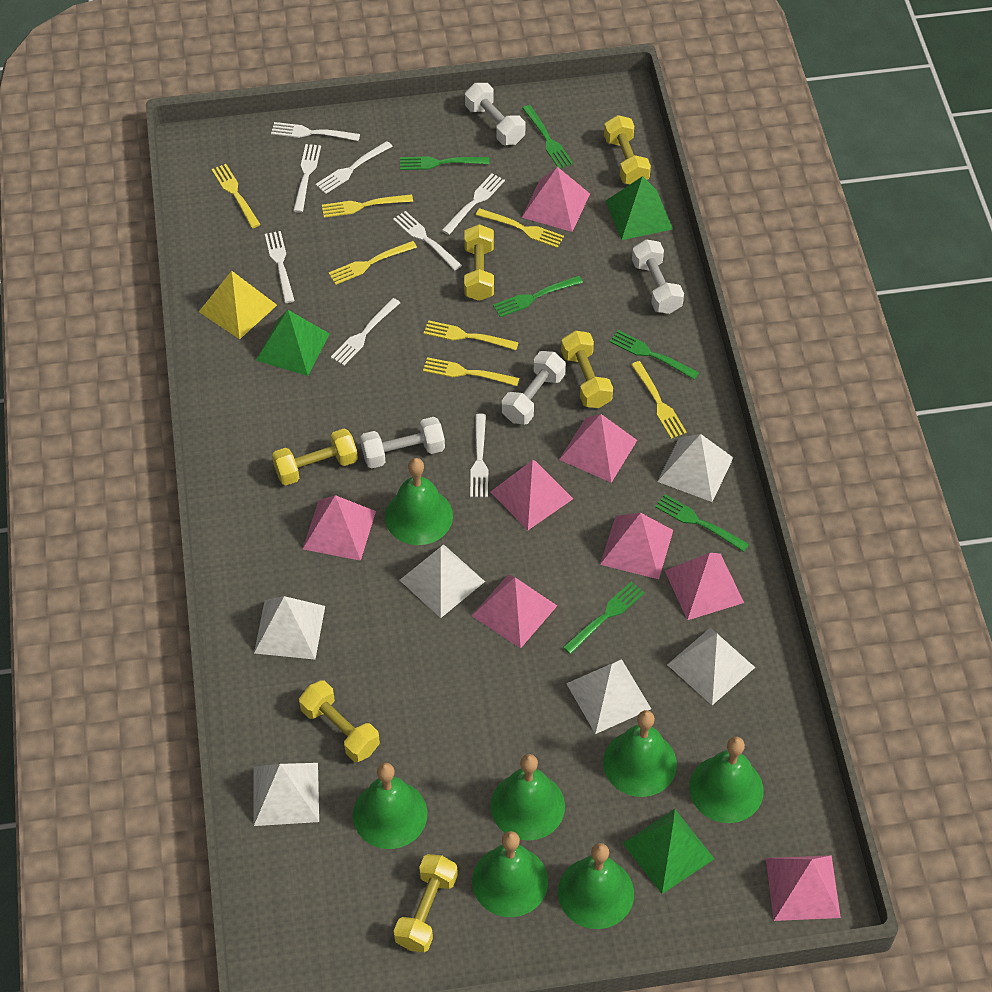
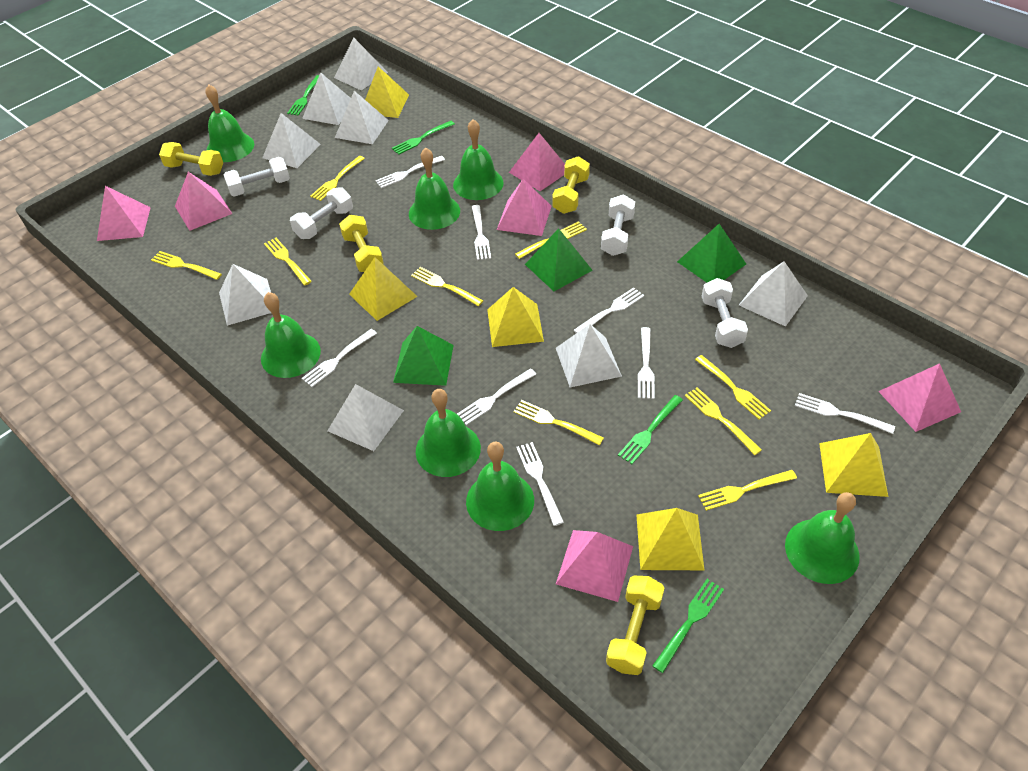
green fork: [400,156,490,170] [493,275,583,317] [522,105,573,169] [563,581,645,654] [610,330,699,380] [655,494,749,552] = 6 -> [287,75,319,116] [392,121,455,155] [618,395,683,464] [652,579,724,673] = 4
pink pyramid: [303,495,376,561] [472,574,557,648] [490,460,573,530] [522,167,590,232] [559,414,637,483] [600,513,673,579] [665,553,744,620] [766,855,841,921] = 8 -> [97,186,151,241] [175,172,232,231] [497,179,552,236] [509,133,565,191] [556,530,633,602] [878,363,961,432] = 6
white pyramid: [253,763,319,826] [254,596,325,660] [400,544,485,618] [566,659,651,734] [657,434,733,502] [667,628,755,705] = 6 -> [219,264,271,326] [262,113,321,168] [302,72,351,125] [327,384,404,451] [334,38,388,90] [335,91,389,144] [556,324,622,387] [739,261,808,327] = 8
yellow dumbbell: [272,429,358,485] [299,681,380,762] [394,854,458,952] [464,224,494,301] [561,331,613,408] [604,115,651,184] = 6 -> [159,142,223,176] [339,215,384,272] [552,156,590,214] [606,576,664,675] = 4
yellow fork: [212,164,261,228] [322,194,413,218] [329,241,417,285] [423,357,519,386] [424,320,519,350] [476,208,564,248] [631,361,687,439] = 7 -> [151,251,222,280] [264,238,312,285] [310,156,365,201] [411,267,483,306] [513,400,604,445] [515,221,587,259] [685,387,762,455] [695,355,771,420] [698,470,797,511] = 9
yellow pyramid: [199,271,277,339] = 1 -> [349,257,418,321] [365,66,409,118] [487,287,544,347] [636,508,704,570] [819,433,888,497] = 5

